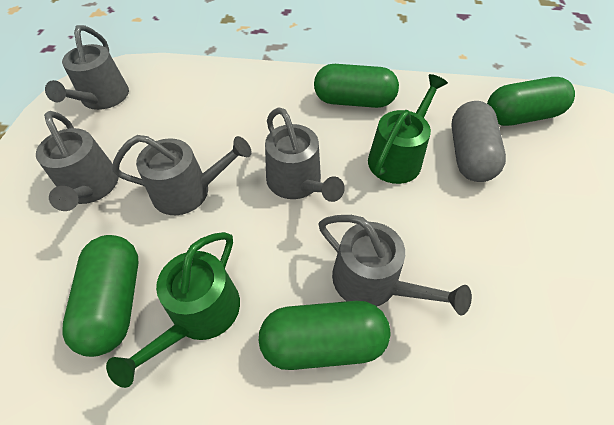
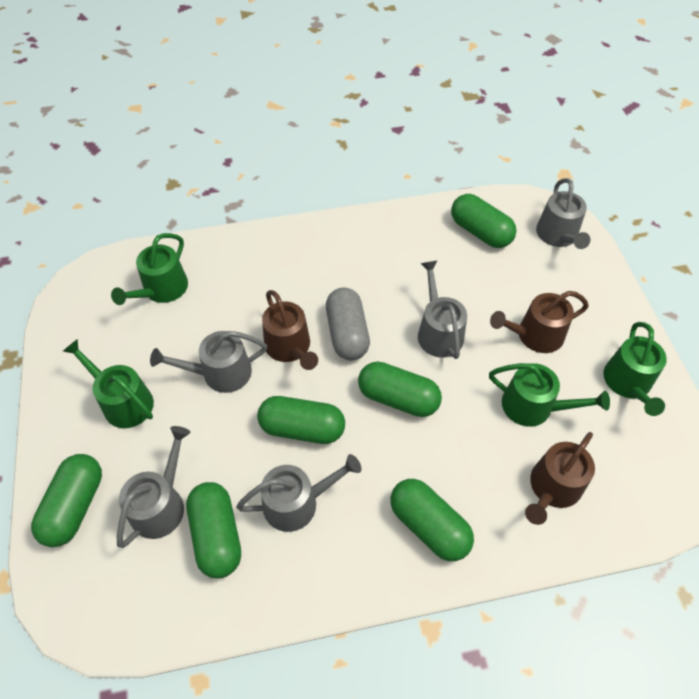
brown watering can: none = 0 -> [262,290,318,370] [490,291,589,353] [525,432,595,525] = 3
green capsule: [62,235,138,357] [259,301,390,370] [314,64,399,108] [487,77,575,126] = 4 -> [31,454,102,547] [186,482,241,579] [257,396,345,444] [358,362,442,417] [390,479,474,561] [451,194,516,248] = 6
green watering can: [106,232,240,388] [368,74,448,184] = 2 -> [63,339,154,428] [111,233,188,305] [489,363,610,427] [603,322,667,416] = 4

